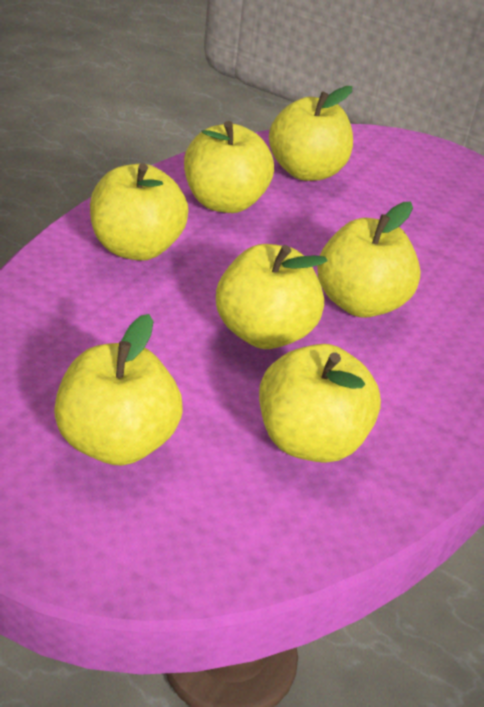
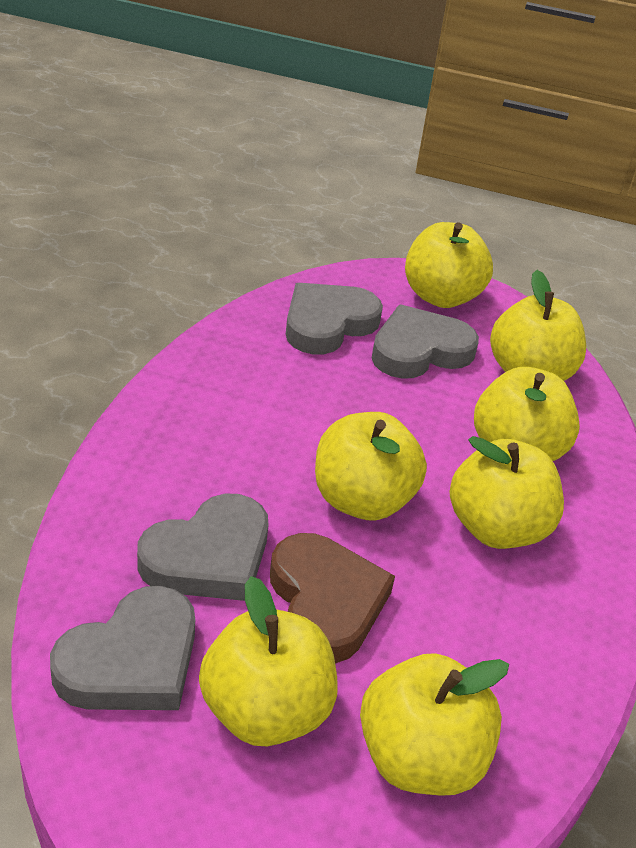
brown heart: none = 0 -> [270,533,395,663] = 1
grey heart: none = 0 -> [50,586,195,710] [137,494,268,601] [286,283,383,354] [372,305,479,379] = 4

